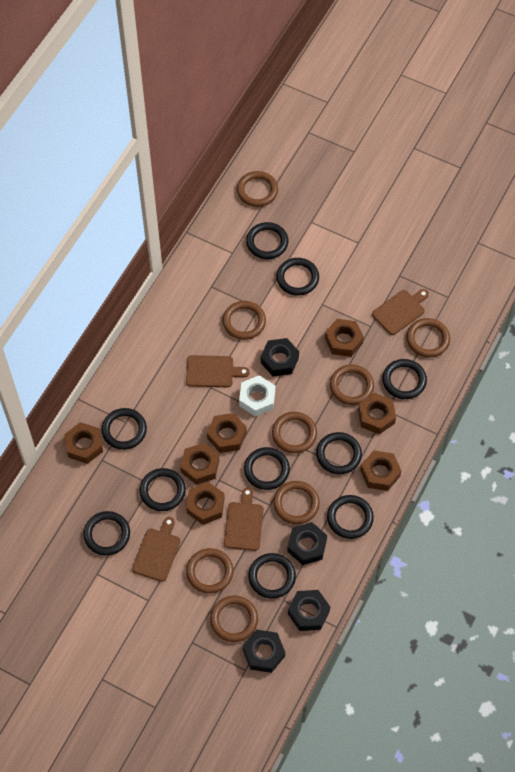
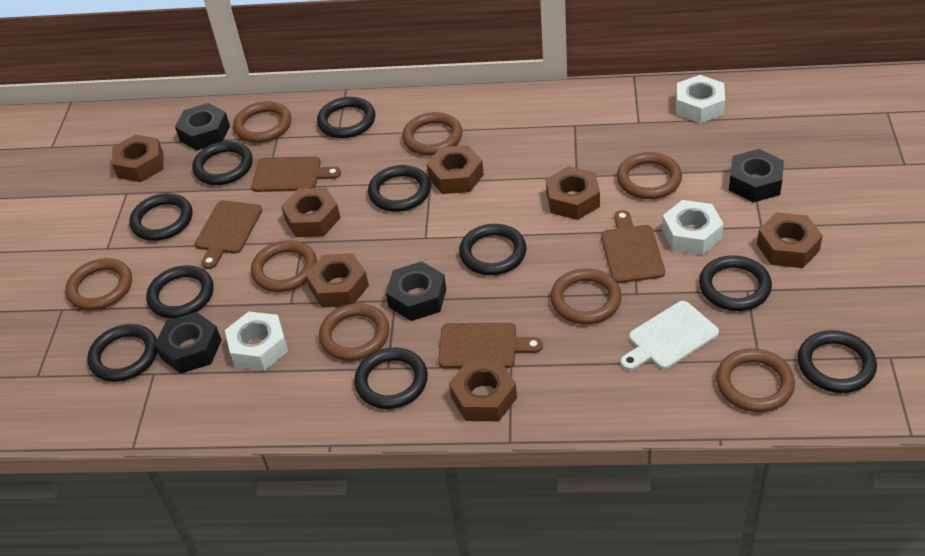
white cutting board: none = 0 -> [621,301,719,370] = 1
white nut: [239,375,275,417] = 1 -> [225,312,288,371] [662,200,724,255] [676,75,725,123] = 3

